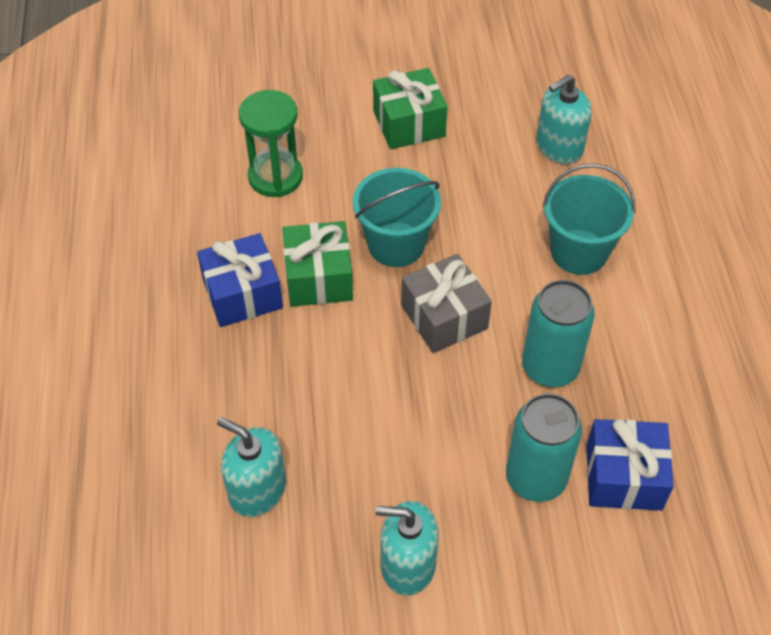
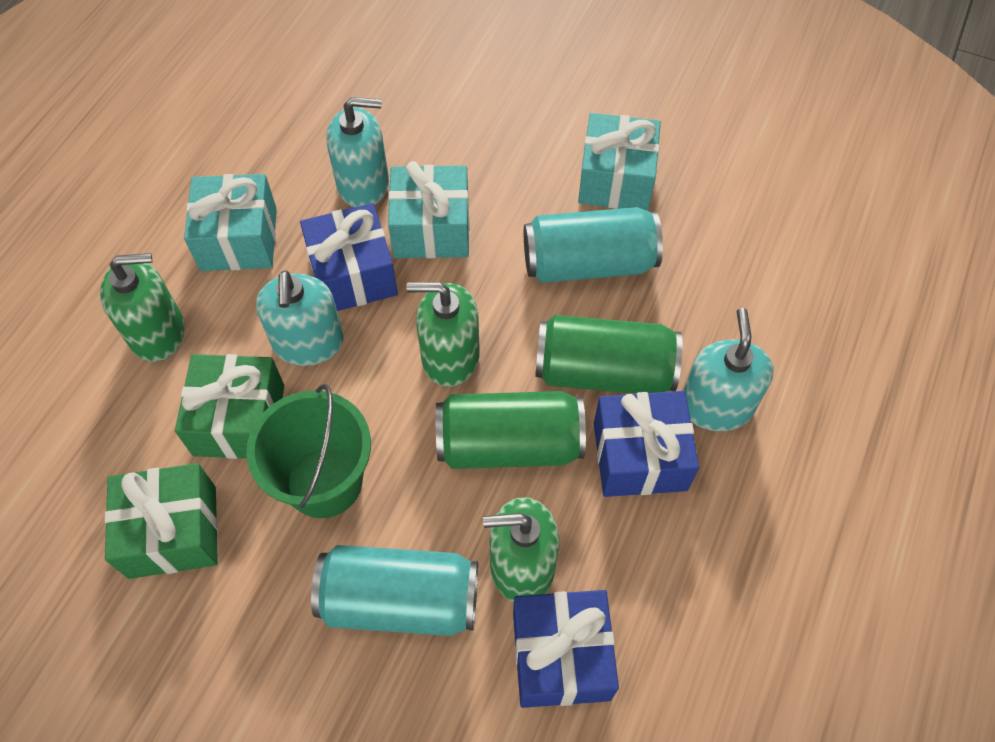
blue gift: [197,233,283,327] [587,419,674,510] = 2 -> [300,203,398,311] [513,590,619,708] [594,391,699,497] = 3
green bucket: none = 0 -> [246,384,371,518] = 1
green can: none = 0 -> [436,391,586,469] [535,315,683,394] = 2
green hourglass: [239,90,303,197] = 1 -> none = 0
green soap dispenser: none = 0 -> [100,253,185,362] [406,282,480,387] [483,497,560,602] = 3
grey gift: [401,254,492,353] = 1 -> none = 0
turquoise bucket: [353,168,441,267] [543,163,635,275] = 2 -> none = 0
turquoise gift: none = 0 -> [184,174,277,271] [388,161,469,258] [578,113,661,211] = 3

